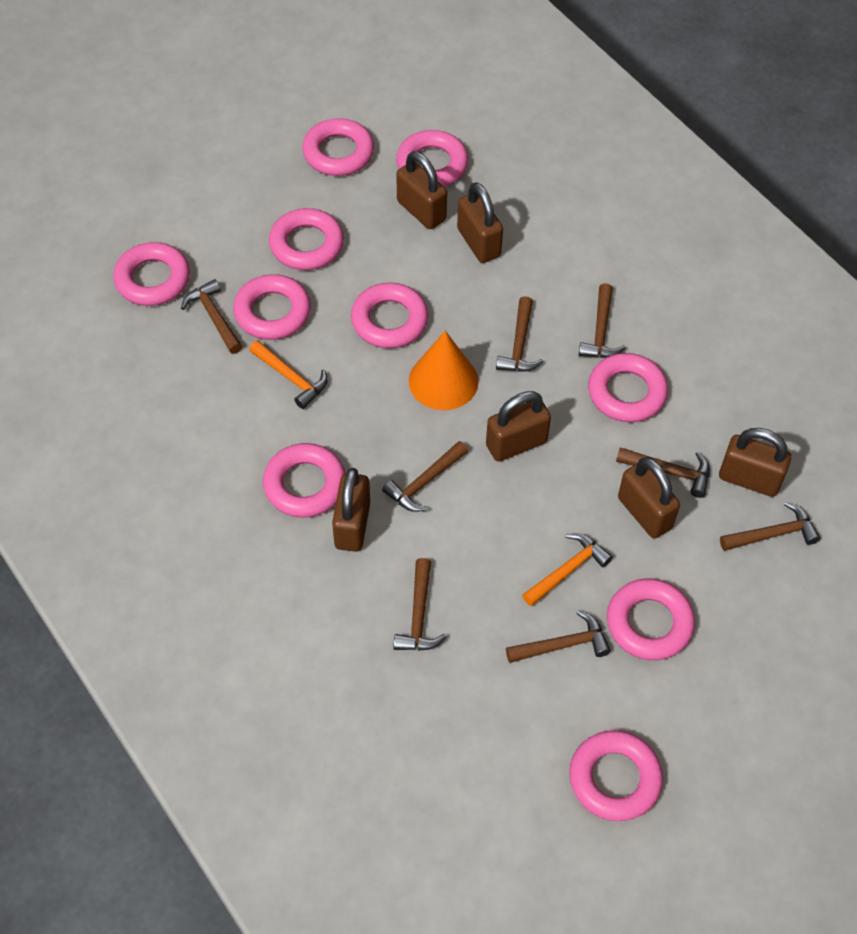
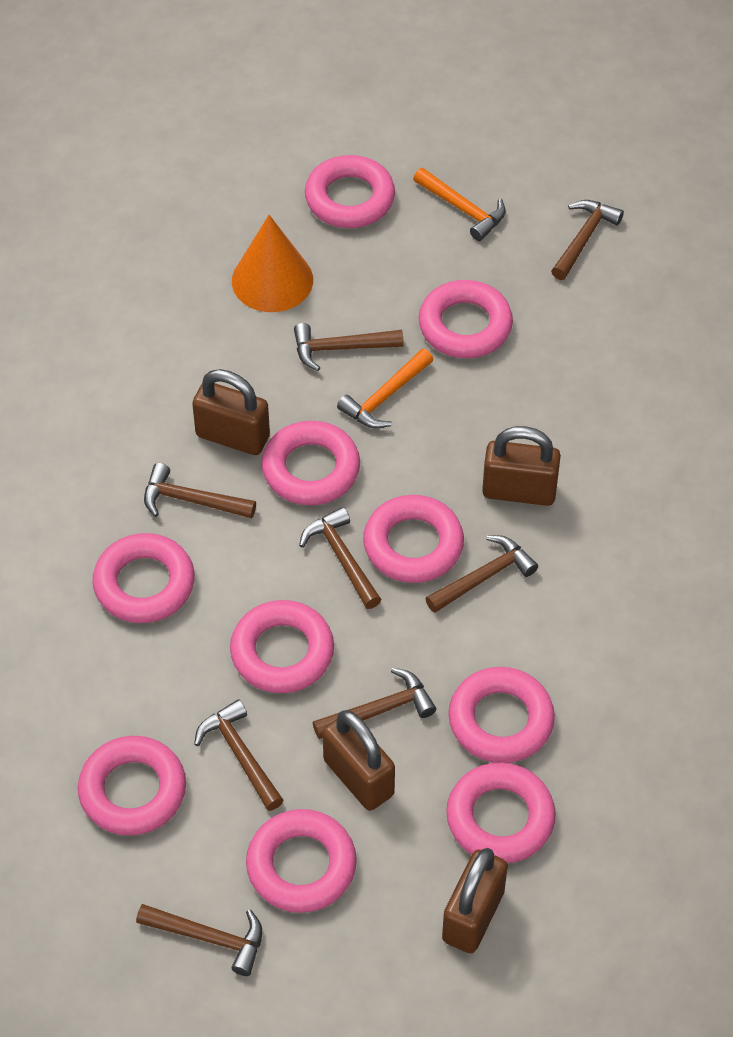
brown padlock: [332,468,370,552] [396,151,447,229] [457,182,503,263] [486,391,551,462] [618,457,680,539] [719,428,791,497] = 6 -> [192,369,270,455] [323,710,395,811] [442,848,508,953] [482,426,561,506] = 4

